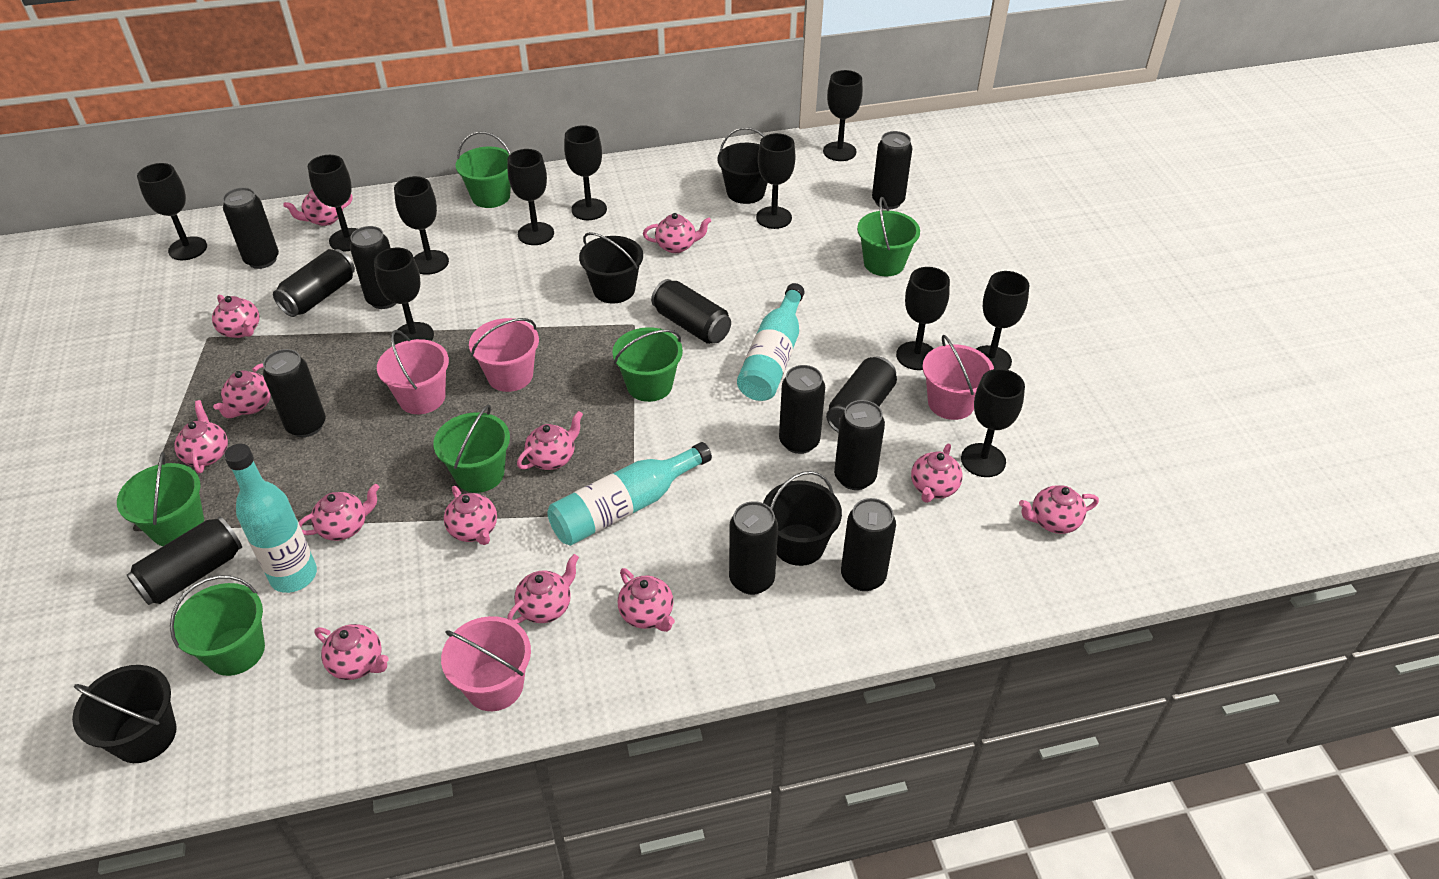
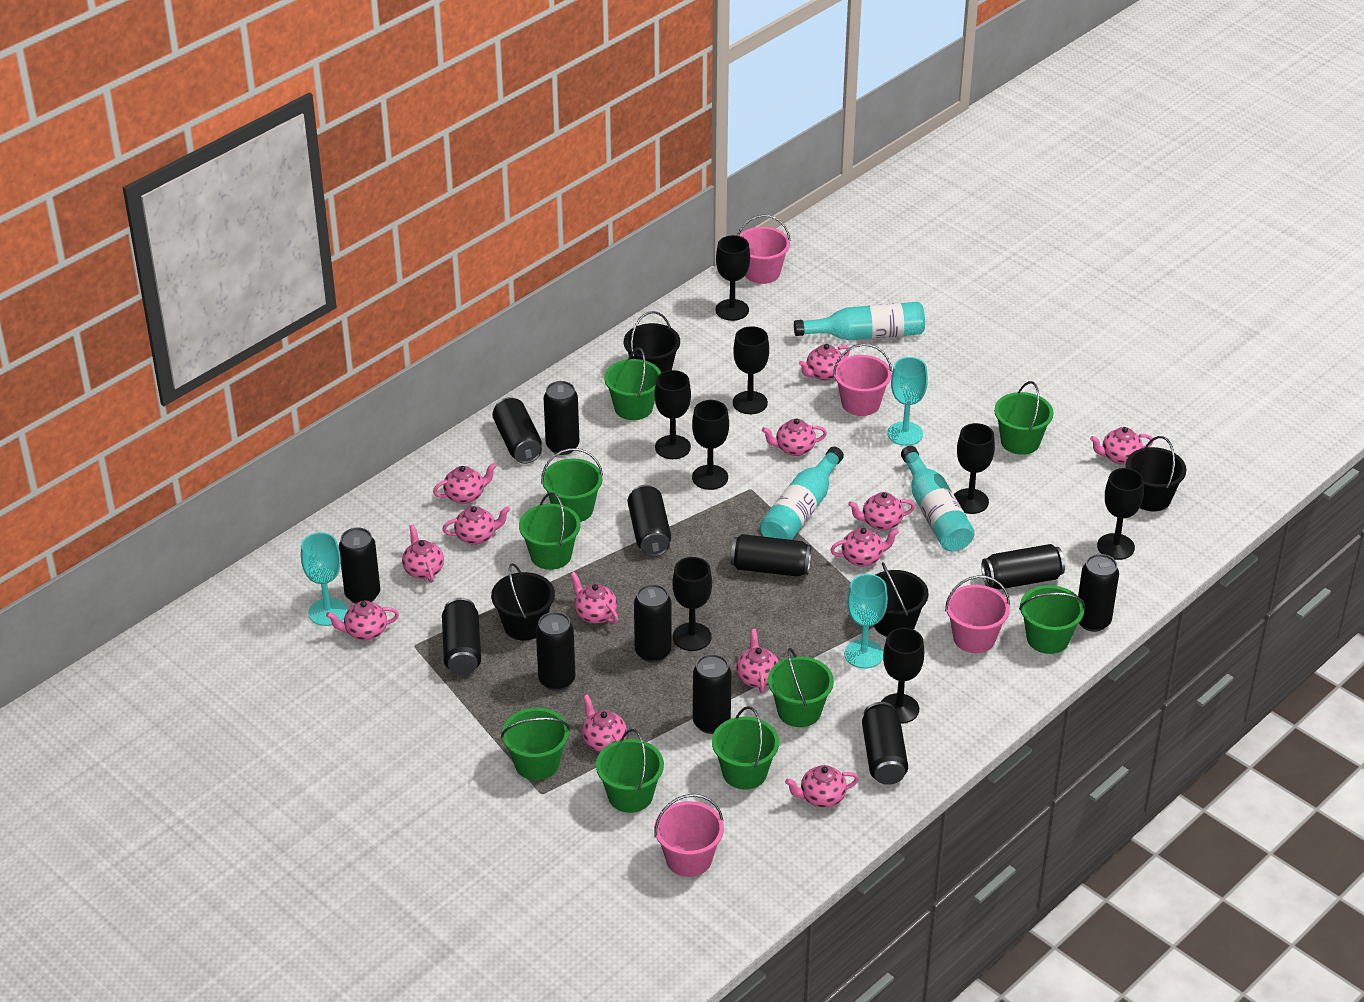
black goblet: [137,163,207,260] [308,155,357,251] [374,248,434,344] [394,176,449,275] [507,149,554,245] [564,125,607,220] [756,133,796,229] [823,70,863,161] [896,267,950,370] [961,369,1025,477] [976,271,1029,370] = 11 -> [654,370,691,459] [672,557,712,651] [692,400,729,490] [715,235,750,321] [733,326,769,414] [881,628,924,724] [954,423,995,514] [1097,468,1144,560] = 8
green bucket: [117,452,204,546] [170,575,265,676] [433,404,510,493] [455,131,511,208] [612,327,683,402] [857,197,920,276] = 6 -> [501,708,570,780] [519,493,581,570] [541,448,603,522] [596,729,664,813] [604,348,661,420] [712,706,779,790] [768,648,834,727] [994,381,1054,455] [1019,585,1085,654] = 9
turquoise goblet: none = 0 -> [301,532,347,626] [844,574,888,669] [888,357,928,446] = 3

